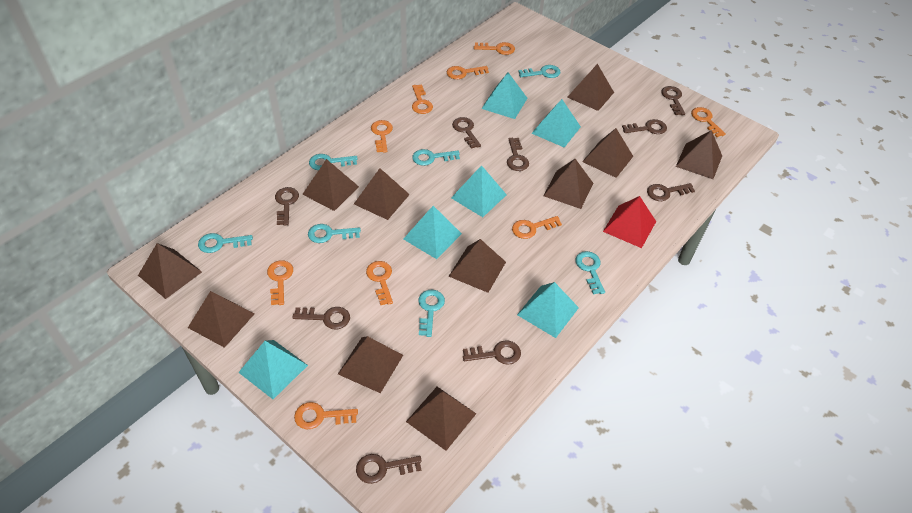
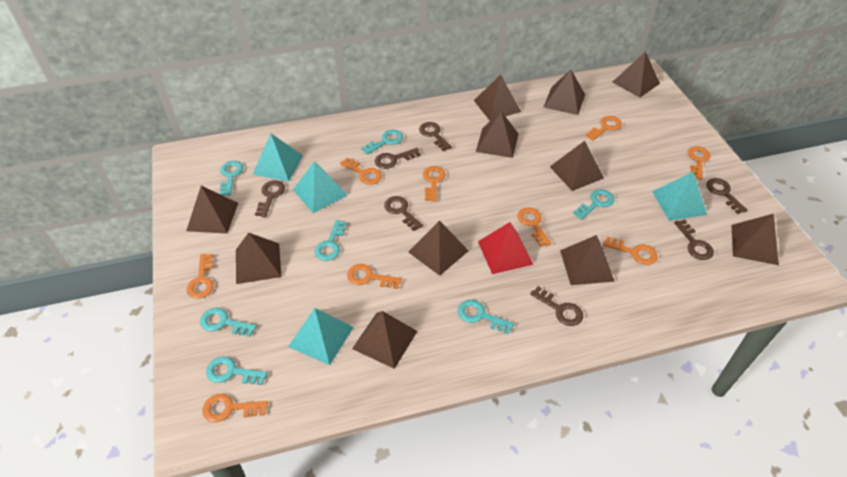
brown key: [275,187,299,226] [292,307,350,329] [356,454,422,484] [452,117,481,149] [463,340,521,365] [507,138,529,171] [622,119,667,134] [647,183,695,201] [661,86,685,115] = 9 -> [255,180,285,217] [375,148,421,169] [384,196,423,231] [419,122,452,151] [530,286,583,326] [674,219,714,260] [707,178,748,214] = 7
turquoise pyramid: [238,340,308,399] [404,206,462,259] [451,165,507,217] [481,72,527,119] [517,282,579,338] [532,99,581,148] = 6 -> [252,133,303,181] [288,308,354,365] [293,161,348,213] [652,172,707,221] = 4

